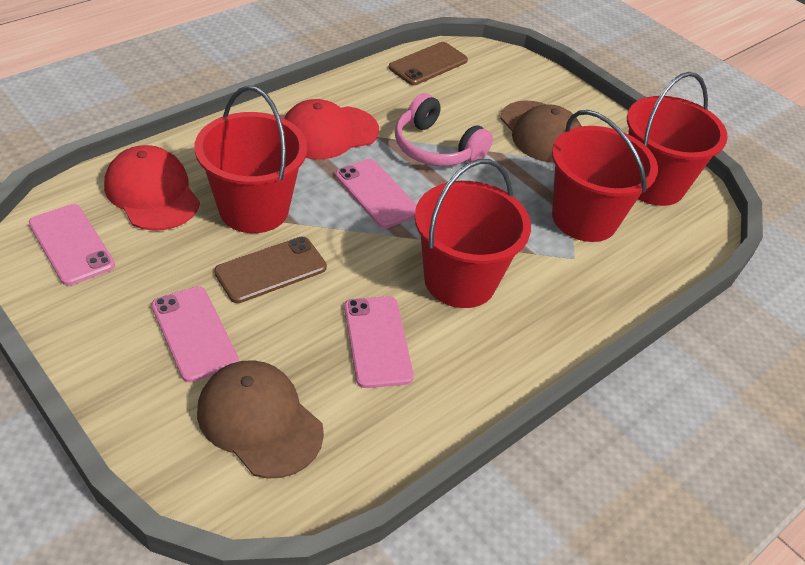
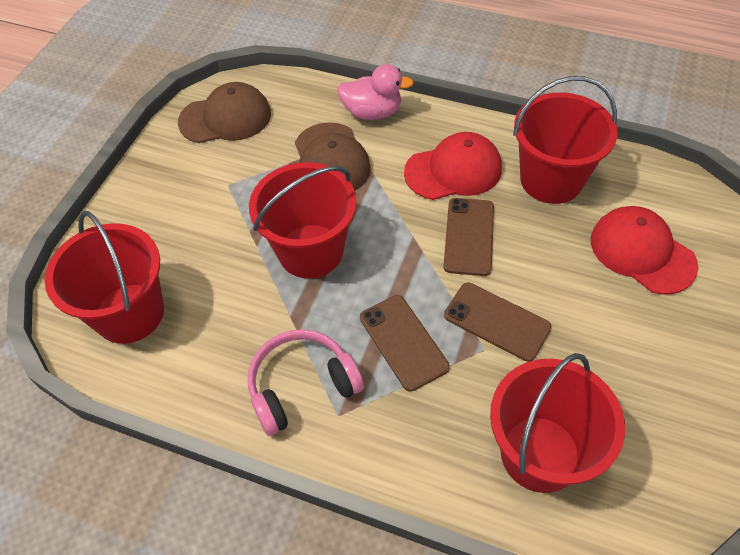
brown phone: [214,237,327,303] [389,42,468,85] = 2 -> [360,295,450,392] [443,198,494,276] [444,283,552,362] = 3
pink duck: none = 0 -> [337,64,414,120] = 1
pink phone: [29,204,115,286] [151,286,239,382] [335,159,417,228] [344,296,414,388] = 4 -> none = 0

